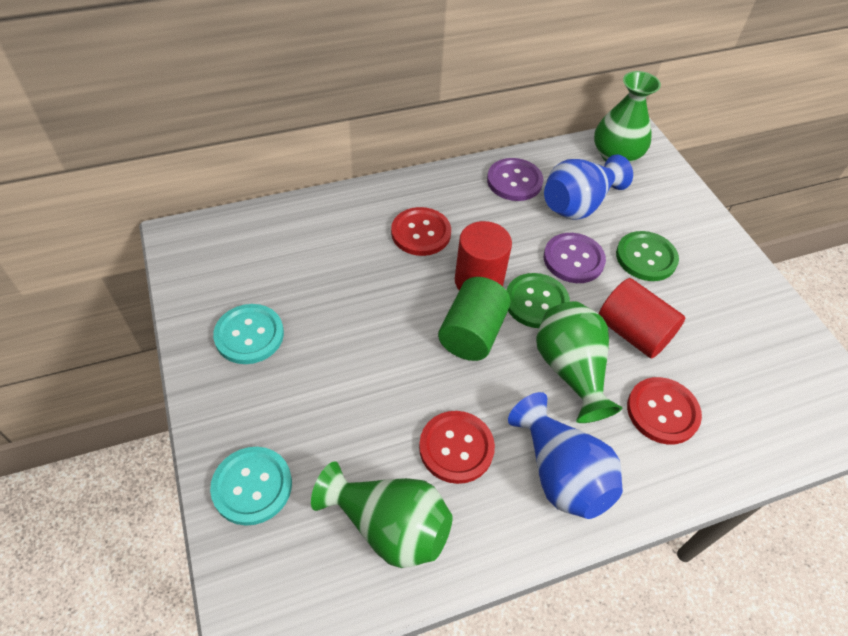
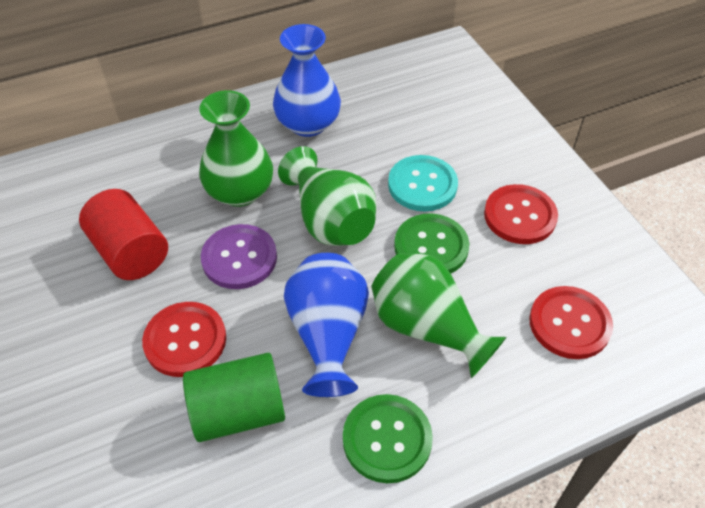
purple button: [487,158,543,201] [544,233,606,283] = 2 -> [201,224,277,289] = 1
red cylinder: [455,221,512,290] [599,278,685,359] = 2 -> [79,189,168,280] = 1
turquoise button: [210,447,292,526] [213,304,284,364] = 2 -> [388,155,458,211] = 1

